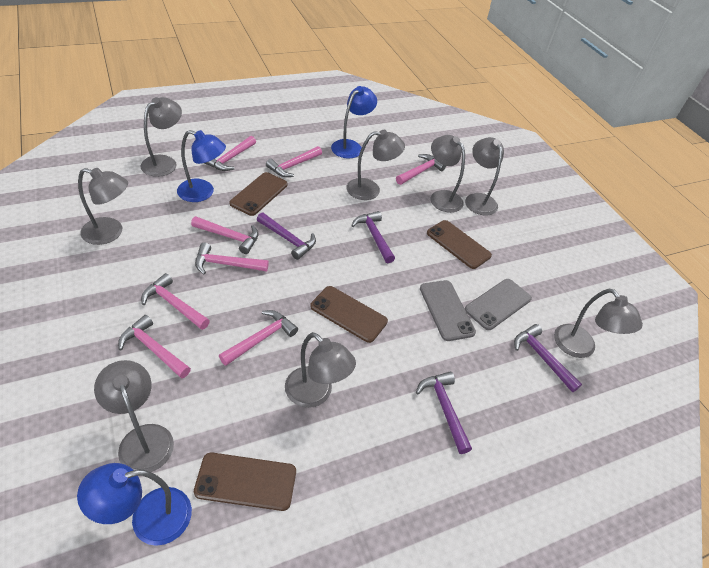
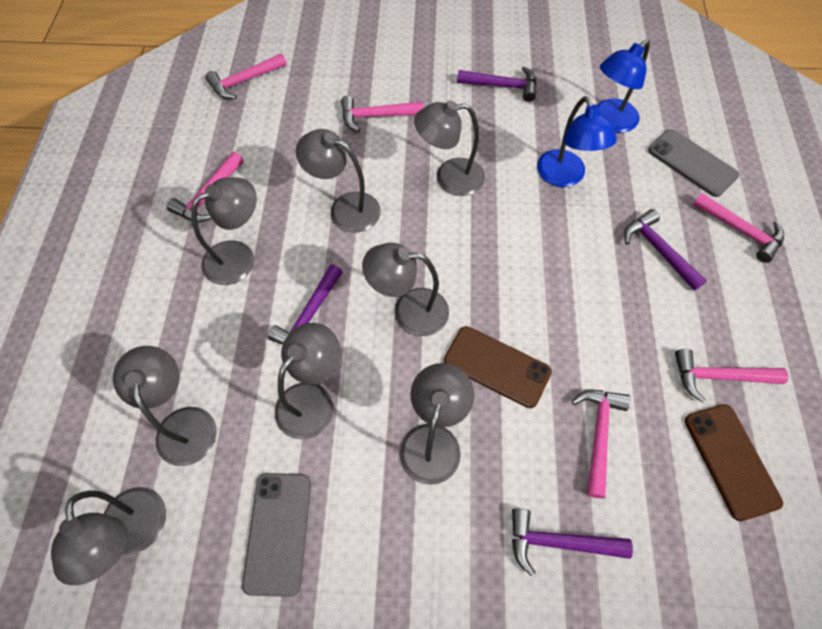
blue lamp: [77,463,192,546] [177,130,226,202] [331,86,377,159] = 3 -> [537,96,617,187] [597,40,650,133] = 2
brown phone: [194,452,296,511] [229,172,288,216] [310,286,388,343] [427,220,492,269] = 4 -> [444,326,552,408] [685,404,783,521] = 2
pink hammer: [118,315,191,379] [141,273,210,330] [191,216,259,254] [195,243,269,274] [204,136,256,171] [219,310,298,366] [266,146,322,177] [396,154,446,185] = 8 -> [167,152,244,222] [205,53,287,99] [341,96,424,132] [572,390,630,499] [675,349,788,402] [693,193,784,263] = 6

